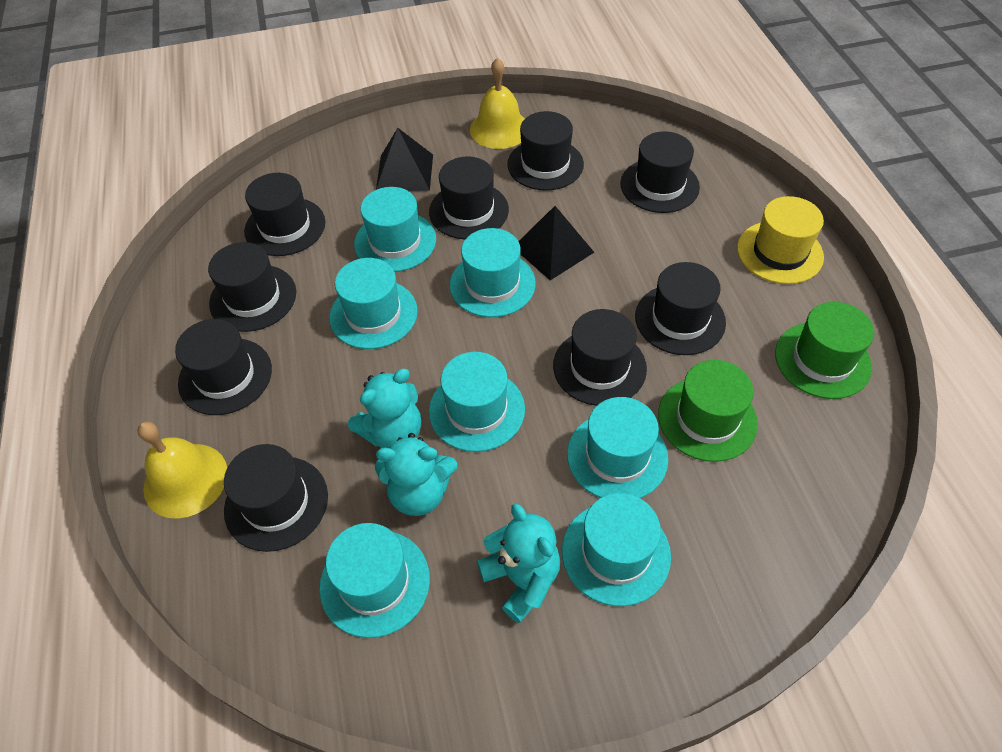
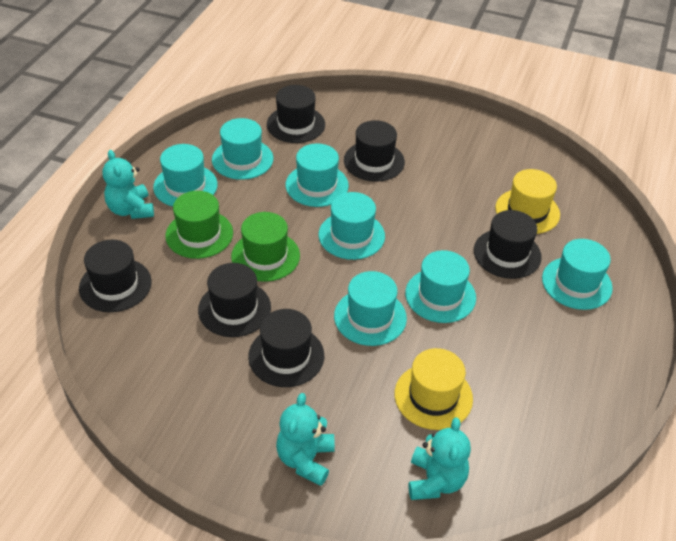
black hat: [175,319,272,415] [208,242,296,332] [224,444,328,552] [244,173,325,256] [429,157,509,239] [507,111,584,191] [553,309,647,406] [620,132,700,213] [635,262,726,355] = 9 -> [79,240,152,312] [198,263,271,337] [248,309,324,387] [267,85,325,143] [344,120,405,182] [474,210,542,279] = 6
black pyramid: [376,128,433,191] [518,206,594,280] = 2 -> none = 0
yellow bell: [137,422,227,519] [470,57,525,149] = 2 -> none = 0
yellow hat: [737,196,824,284] = 1 -> [395,348,473,430] [495,169,560,234] = 2

